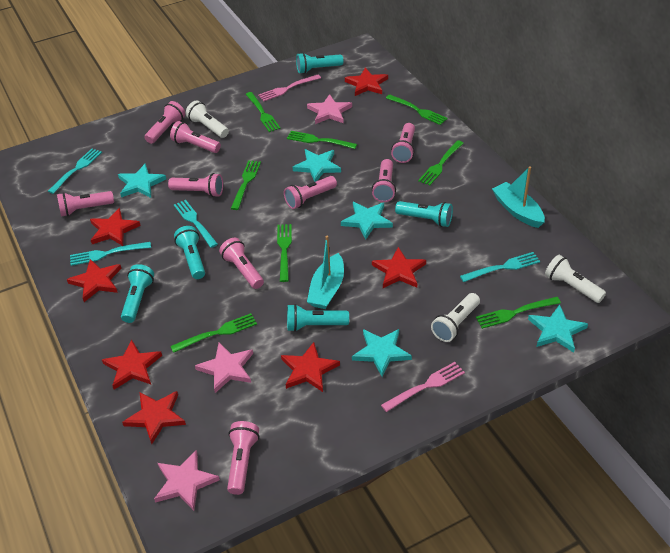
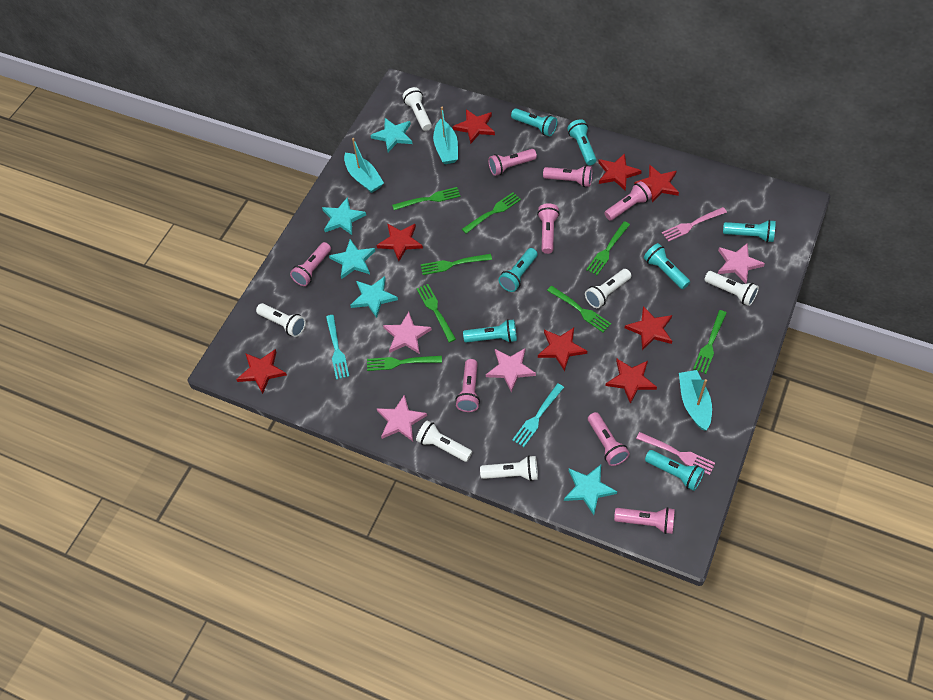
pink flashlight: [57,191,114,217] [144,101,185,144] [168,173,223,197] [170,121,221,153] [219,238,264,289] [227,421,259,495] [284,176,337,209] [372,159,396,202] [391,123,415,163] = 9 -> [290,242,331,286] [455,359,480,412] [488,149,537,176] [537,203,560,254] [543,165,592,187] [588,412,630,466] [604,181,652,221] [614,507,675,534] = 8
pink star: [154,450,220,511] [195,343,253,393] [307,94,352,124] = 3 -> [377,395,427,441] [383,312,432,354] [486,348,536,392] [718,243,765,284] = 4
red star: [67,259,122,302] [90,208,141,246] [102,340,162,390] [122,391,186,444] [281,342,340,392] [345,68,388,96] [372,247,426,288] = 7 -> [236,349,287,394] [377,224,423,261] [453,109,495,144] [538,327,587,371] [598,153,642,191] [605,359,657,404] [625,306,672,350] [634,165,679,203] = 8
turquoise boat: [307,236,344,309] [492,166,545,228] = 2 -> [344,138,384,193] [433,107,458,164] [679,370,712,431] = 3
turquoise flashlight: [121,264,154,323] [174,226,205,279] [287,304,349,332] [296,53,343,74] [395,201,453,227] = 5 -> [463,319,517,343] [498,248,537,292] [511,108,557,136] [567,119,597,165] [644,243,690,289] [645,450,704,491] [723,220,776,242] = 7
turquoise fork: [48,149,102,194] [70,242,151,266] [174,200,218,248] [460,252,540,282] = 4 -> [326,315,349,380] [512,383,564,447] = 2
white flashlight: [186,100,229,138] [431,293,480,342] [545,255,606,303] = 3 -> [256,303,306,337] [403,87,432,131] [416,421,472,462] [480,455,538,481] [585,269,631,308] [704,271,759,306] = 6

